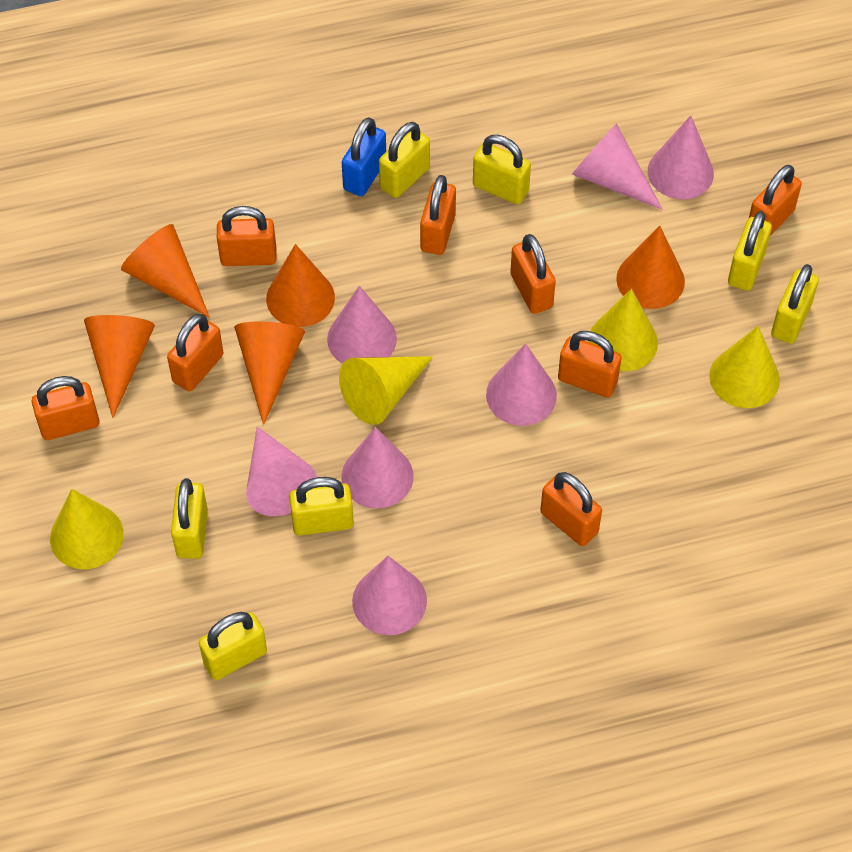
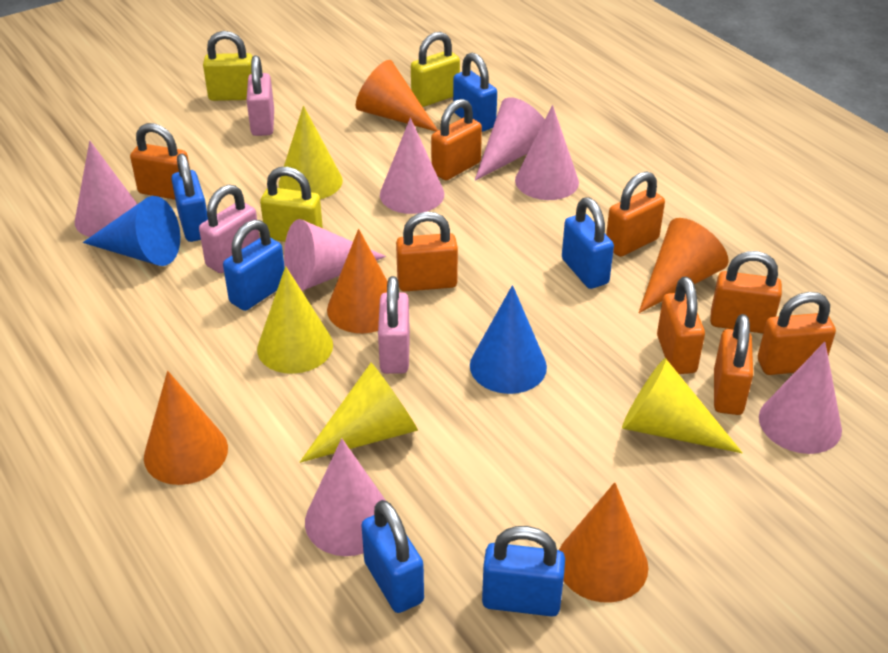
blue cone: none = 0 -> [83,196,180,266] [470,285,547,394] = 2
blue padlock: [342,117,386,196] = 1 -> [171,154,208,242] [223,220,285,311] [361,500,424,613] [453,52,497,132] [482,526,565,617] [562,197,614,289] = 6
pink padlock: none = 0 -> [199,185,260,273] [246,55,274,136] [378,276,410,374] = 3
yellow padlock: [171,478,208,559] [199,612,267,680] [289,477,354,536] [379,122,430,198] [473,135,531,204] [728,211,772,291] [771,264,819,344] = 7 -> [203,31,253,101] [260,167,323,242] [411,32,460,107] = 3

